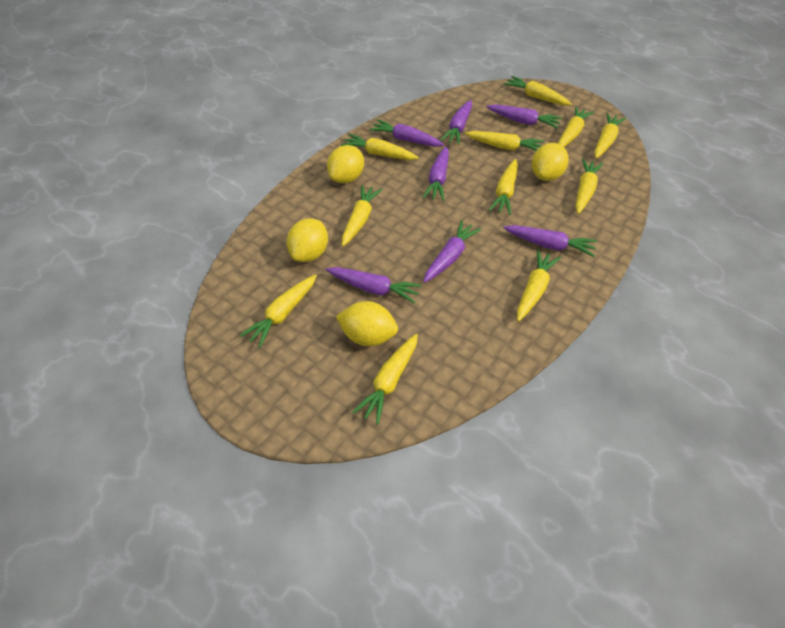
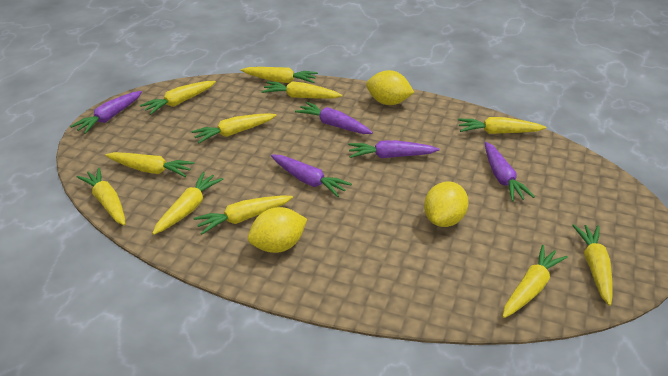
purple carrot: [326,267,422,303] [369,119,444,147] [422,146,449,201] [423,220,482,283] [440,100,472,145] [486,104,562,129] [503,225,597,257] = 7 -> [70,91,142,134] [271,155,352,197] [295,102,373,134] [348,140,439,158] [485,142,535,201] = 5
yellow lemon: [286,218,328,262] [327,145,364,183] [336,301,398,346] [532,143,569,181] = 4 -> [248,207,307,253] [366,70,414,105] [424,181,468,227] = 3

